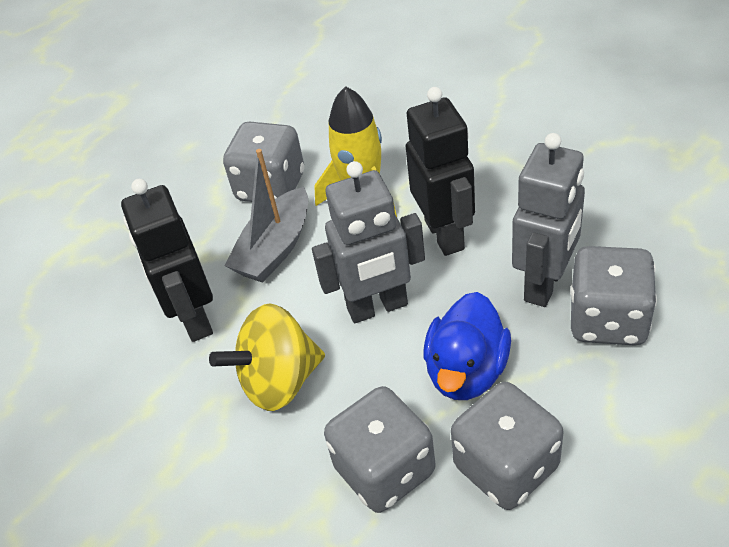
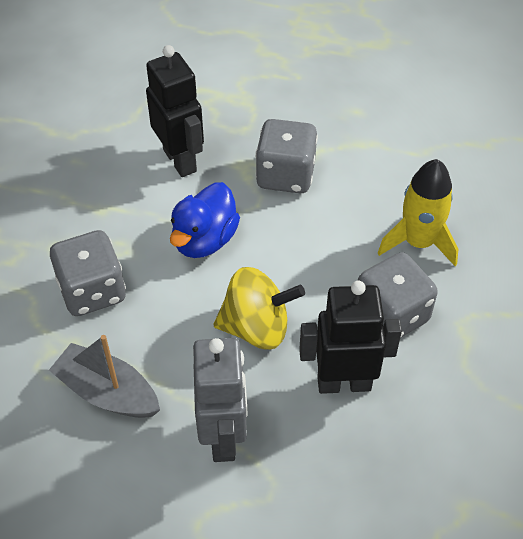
grey dice: [223,122,304,202] [324,386,435,513] [451,382,563,510] [570,246,657,346] = 4 -> [50,230,126,316] [255,119,318,193] [358,252,438,338] = 3
grey robot: [312,161,425,323] [512,133,585,307] = 2 -> [193,338,247,462] = 1

